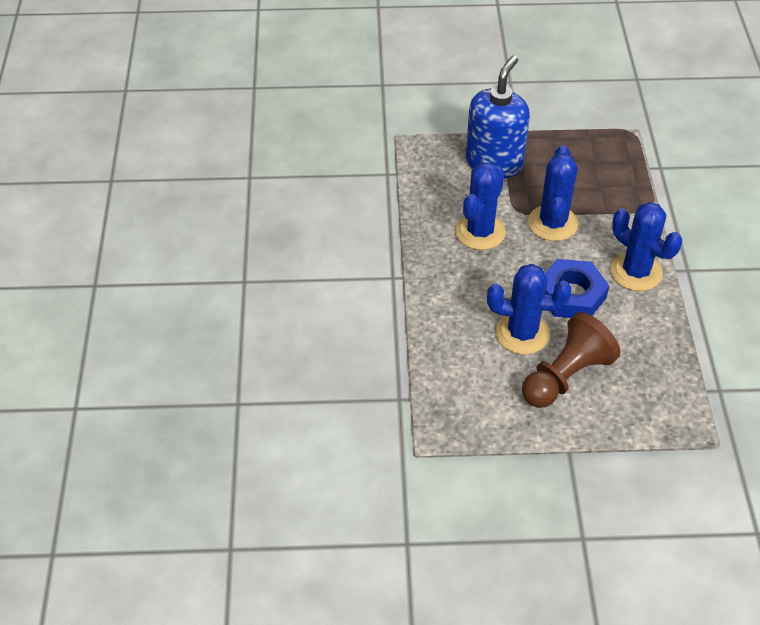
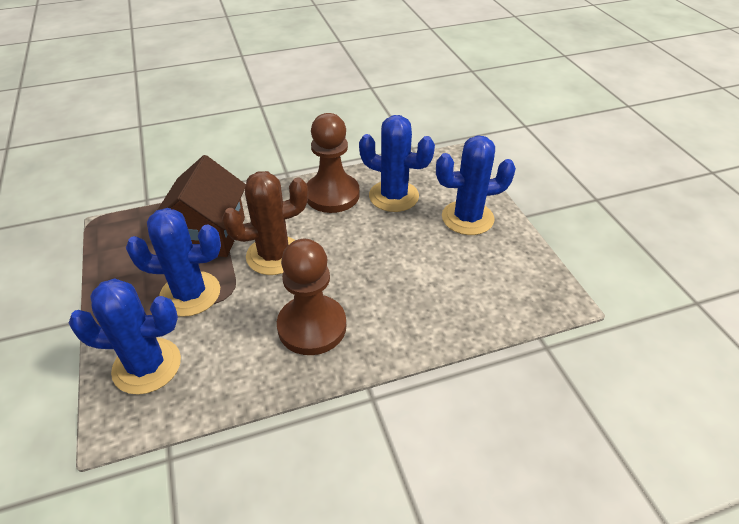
blue nut: [544,259,609,318] = 1 -> none = 0
blue soap dispenser: [466,55,530,178] = 1 -> none = 0
brown cactus: none = 0 -> [222,171,308,275] = 1
brown house: none = 0 -> [158,155,246,257] = 1
brown pawn: [522,312,621,408] = 1 -> [277,239,346,355] [307,113,360,213] = 2

